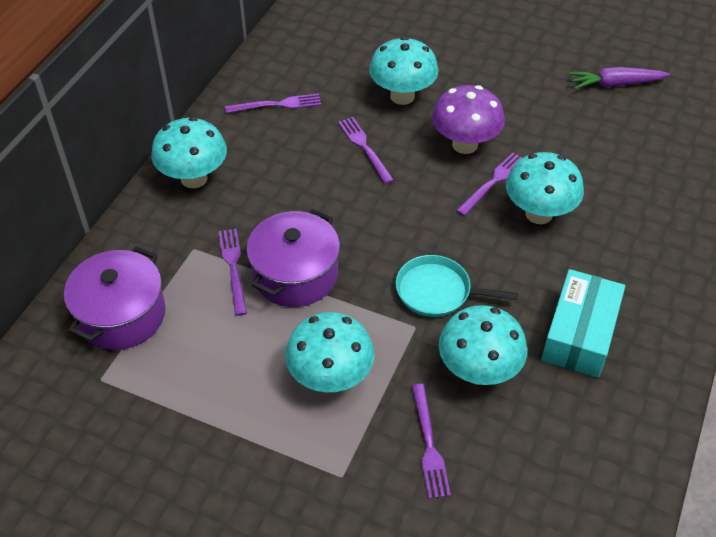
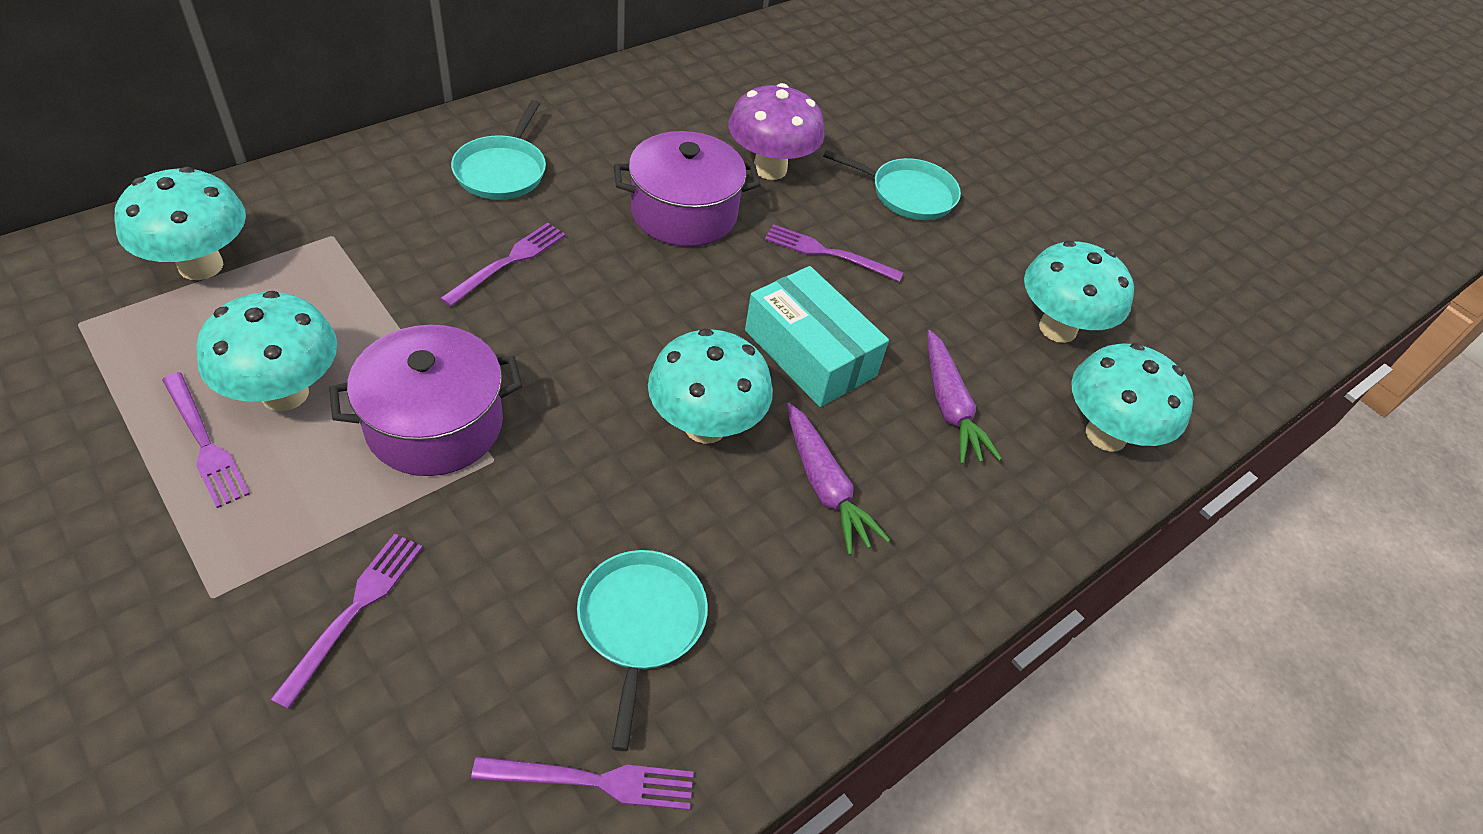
purple carrot: [569,67,670,89] = 1 -> [786,403,890,555] [927,330,1002,464] = 2
turquoise pan: [395,255,519,317] = 1 -> [451,100,546,200] [577,550,708,751] [823,150,961,220] = 3

